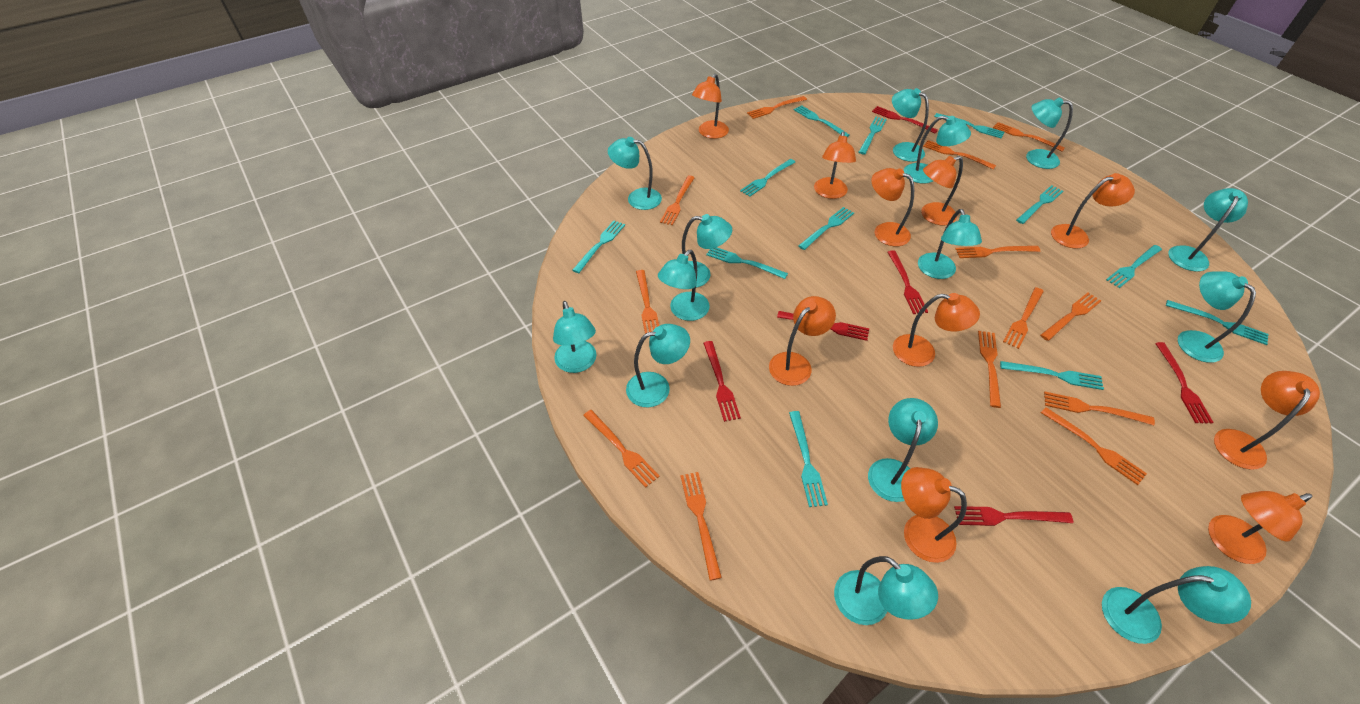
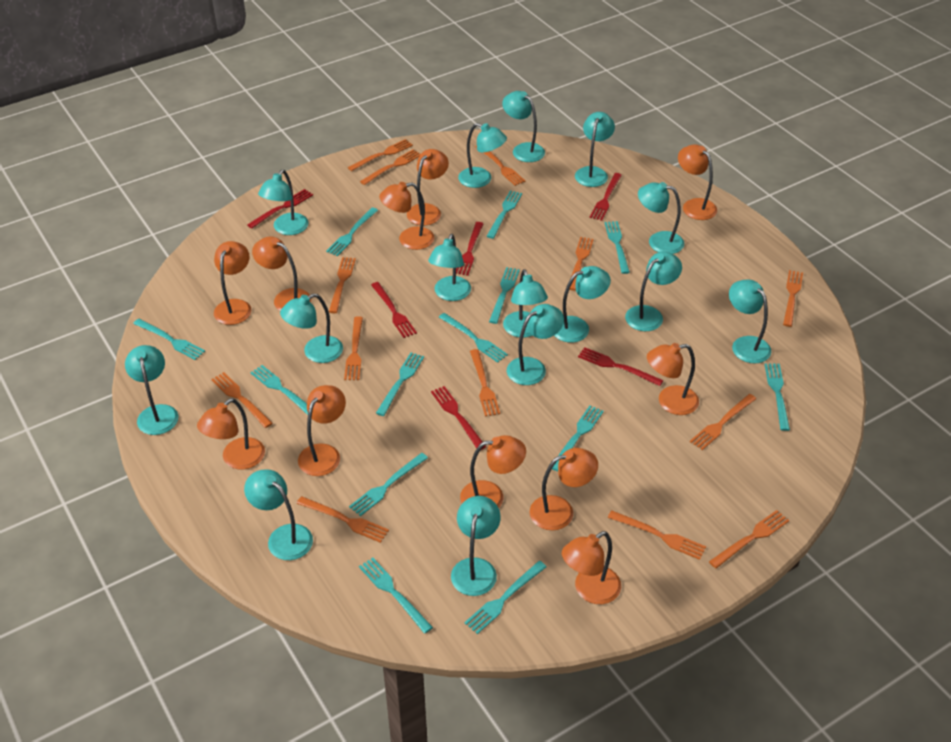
orange lamp: [692,74,729,139] [769,296,836,386] [814,131,856,199] [871,168,914,247] [893,293,980,367] [901,467,967,563] [921,156,963,225] [1051,173,1135,249] [1208,491,1312,564] [1214,371,1320,470] = 10 -> [197,398,265,470] [214,241,251,325] [252,236,311,311] [298,385,346,476] [379,182,434,250] [407,149,449,226] [460,435,526,508] [529,448,598,531] [562,531,621,604] [647,343,699,415] [678,144,717,220] = 11
turquoise fork: [572,221,625,273] [706,247,788,279] [740,159,795,197] [789,411,828,507] [794,105,850,137] [798,207,854,250] [859,117,887,154] [934,113,1004,138] [1000,361,1104,390] [1016,185,1063,224] [1106,245,1162,288] [1166,300,1268,345] = 12 -> [133,319,205,360] [250,365,308,415] [326,207,378,256] [349,453,428,516] [359,557,433,634] [376,353,424,416] [439,313,508,363] [464,561,547,634] [486,191,522,239] [489,267,520,324] [552,405,604,471] [604,221,630,274] [764,363,790,431] = 13
turquoise lamp: [553,301,596,373] [608,137,662,210] [626,324,690,407] [658,250,710,321] [682,214,732,288] [834,556,938,625] [868,398,938,502] [892,88,929,162] [904,116,971,184] [918,209,982,279] [1026,98,1073,169] [1102,566,1251,644] [1168,188,1248,272] [1178,271,1256,363] = 14 -> [125,345,179,435] [244,469,313,560] [258,170,308,235] [280,293,343,363] [428,234,471,301] [451,496,501,596] [458,123,507,188] [502,91,545,162] [503,269,548,338] [507,304,564,385] [554,266,611,343] [575,112,615,187] [625,251,682,331] [638,182,684,254] [729,279,771,363] = 15

